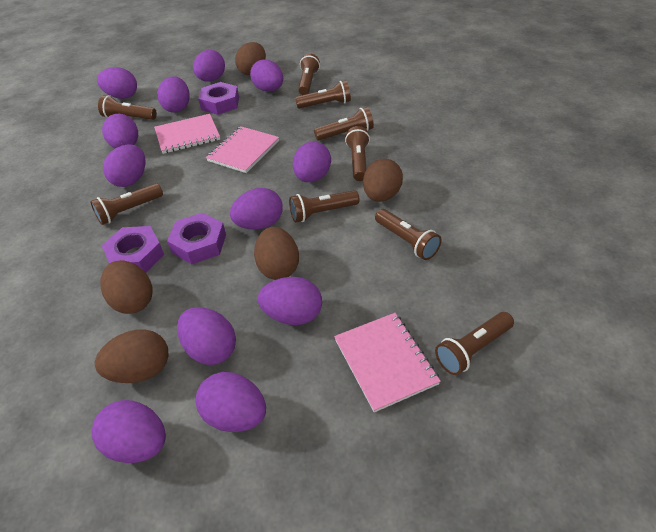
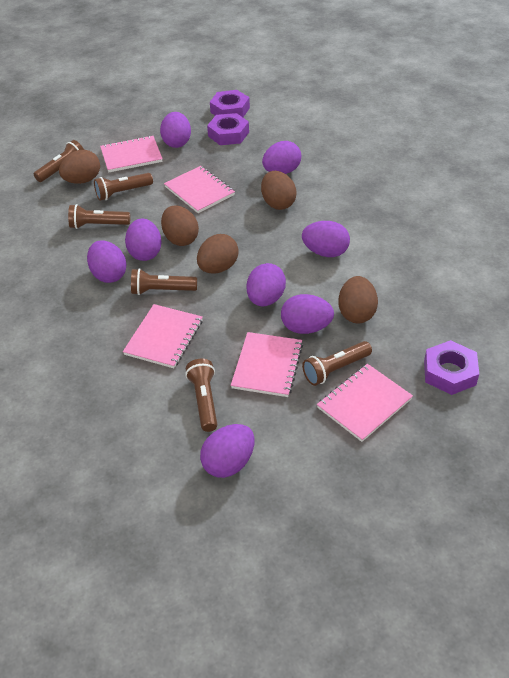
brown flashlight: [90,183,163,225] [98,95,157,120] [289,190,360,223] [295,81,351,109] [298,53,320,95] [314,107,374,141] [345,126,370,181] [375,209,442,260] [435,312,514,375] = 9 -> [34,140,84,182] [68,204,130,229] [94,173,153,201] [131,268,197,295] [185,358,217,432] [302,341,372,386] = 6
pink notebook: [154,114,220,154] [206,126,279,173] [334,313,441,412] = 3 -> [100,135,163,172] [123,304,203,368] [164,166,235,213] [231,332,303,397] [317,364,413,442] = 5
purple egg: [92,400,166,463] [97,67,137,99] [102,114,138,148] [103,144,146,187] [157,76,190,113] [177,307,236,365] [193,50,225,81] [196,372,266,432] [230,188,283,230] [250,59,283,92] [258,277,322,325] [293,142,331,182] = 12 -> [87,240,127,283] [125,218,162,261] [160,112,191,148] [200,424,255,478] [247,263,286,306] [262,141,301,174] [281,294,334,334] [302,221,350,257] = 8

